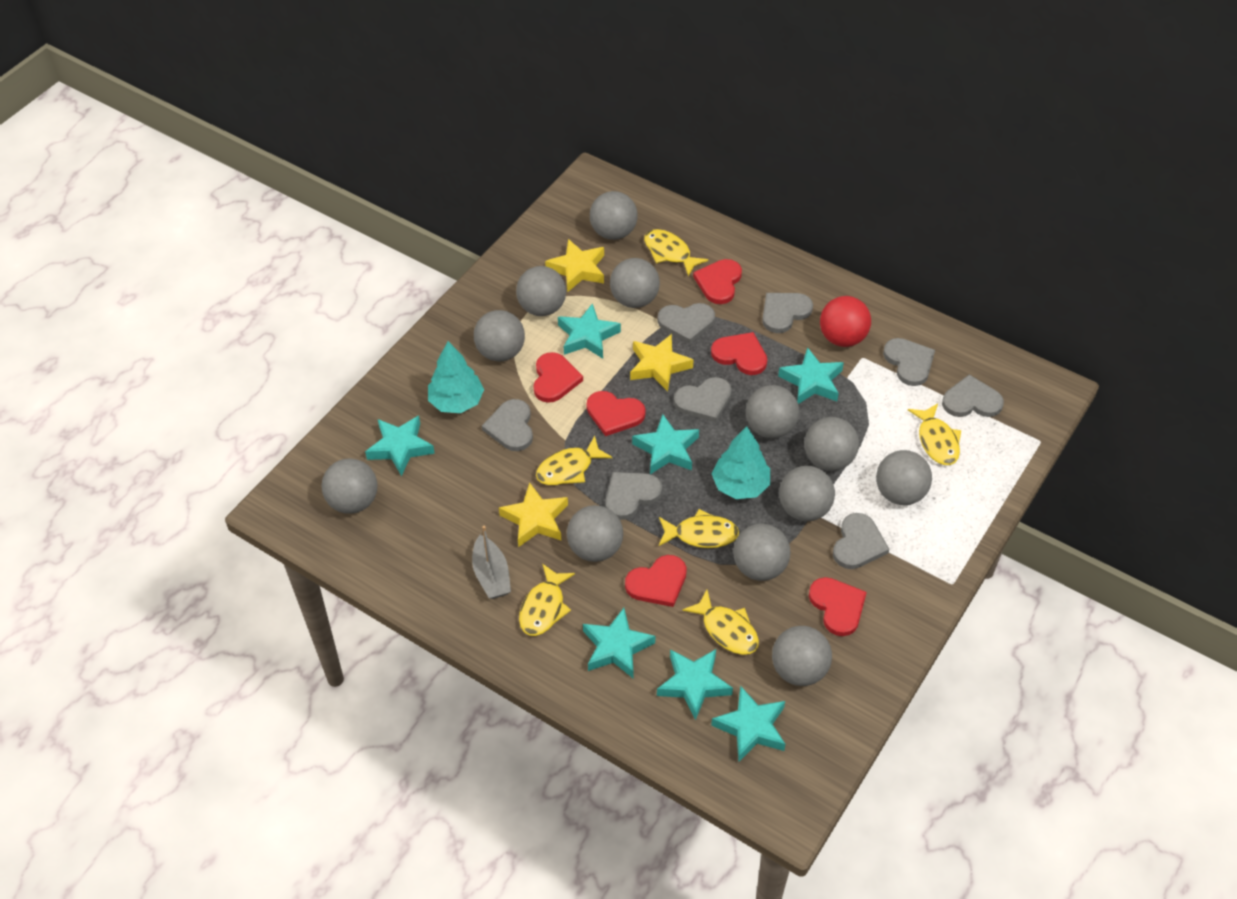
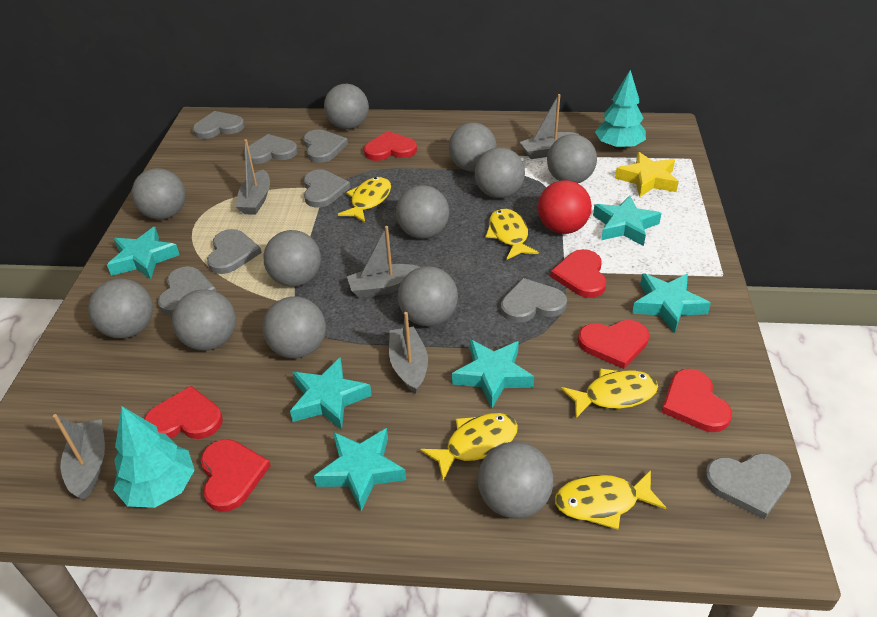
grey boat: [472,526,511,599] = 1 -> [53,414,105,500] [236,139,270,215] [347,226,420,298] [389,312,428,394] [520,94,579,159] = 5
turquoise star: [365,416,435,476] [558,303,621,359] [583,608,655,678] [632,414,699,474] [657,649,733,720] [711,686,785,761] [778,347,844,404] = 7 -> [107,227,180,279] [290,357,372,430] [314,428,406,511] [452,340,534,408] [593,195,662,246] [632,273,711,333] = 6
yellow fish: [519,564,575,636] [536,436,612,485] [644,229,708,276] [659,509,739,548] [682,590,759,655] [908,403,961,465] = 6 -> [337,177,391,222] [420,413,518,480] [485,208,539,259] [555,470,666,530] [561,368,658,418] = 5
yellow star: [499,482,568,547] [545,239,604,292] [630,334,693,392] = 3 -> [615,152,679,197] = 1

